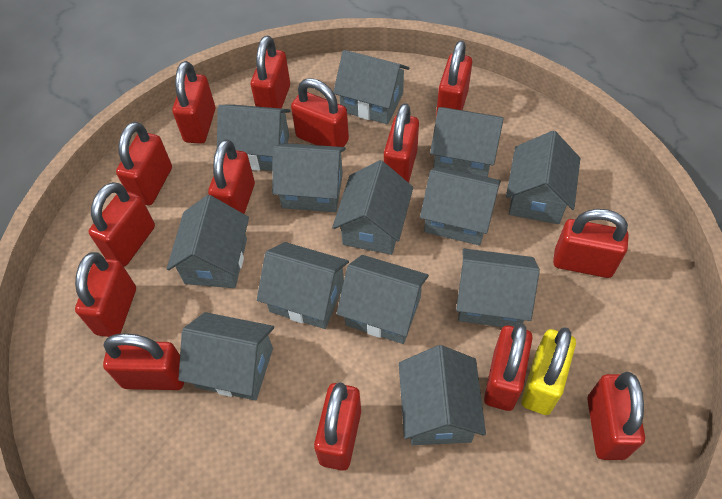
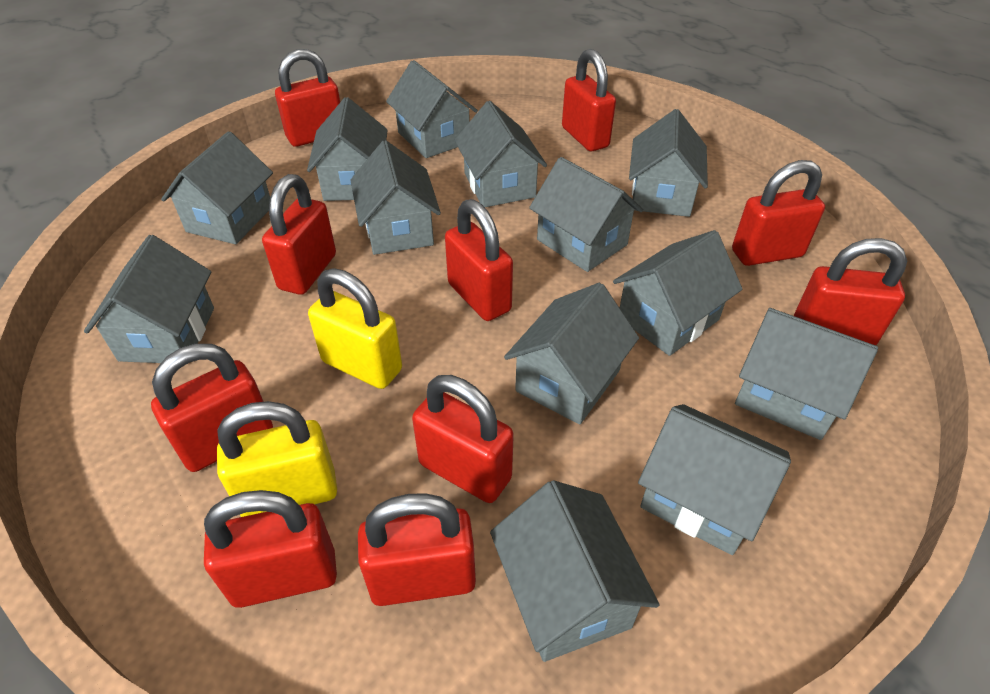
red padlock: [75,252,136,337] [88,182,155,266] [103,333,184,390] [116,122,172,205] [172,61,215,144] [208,139,255,214] [251,36,290,109] [291,78,349,147] [314,382,361,471] [384,103,419,183] [436,40,472,117] [484,323,533,411] [553,209,629,278] [587,372,645,460] = 14 -> [151,344,273,472] [204,490,337,608] [262,174,336,295] [275,49,340,147] [358,493,476,606] [412,375,514,503] [445,199,513,321] [562,49,616,151] [732,160,825,266] [794,238,907,345] = 10
yellow padlock: [521,327,576,415] = 1 -> [217,401,337,517] [308,269,402,389] = 2

